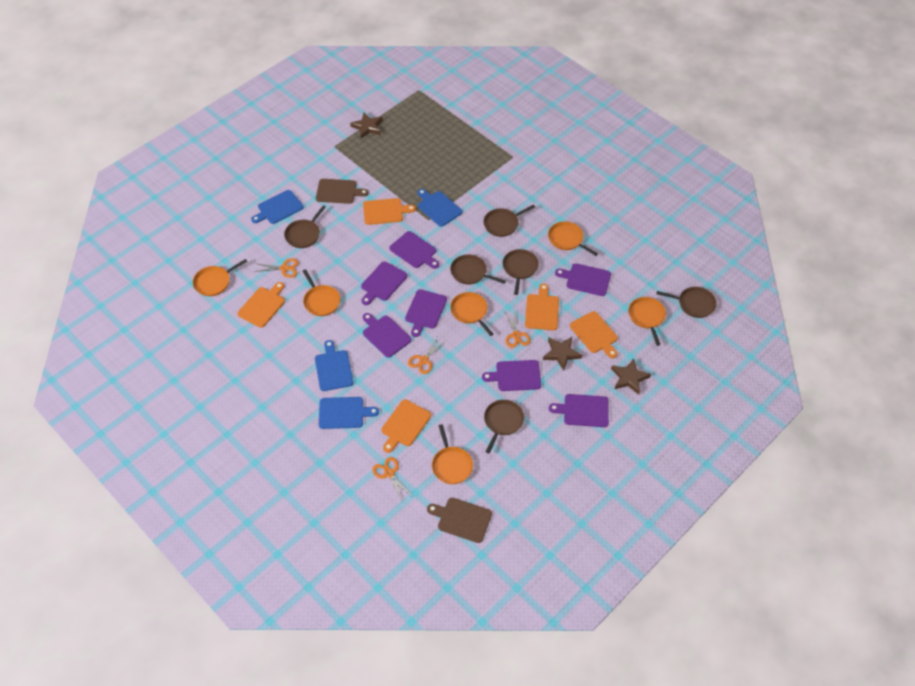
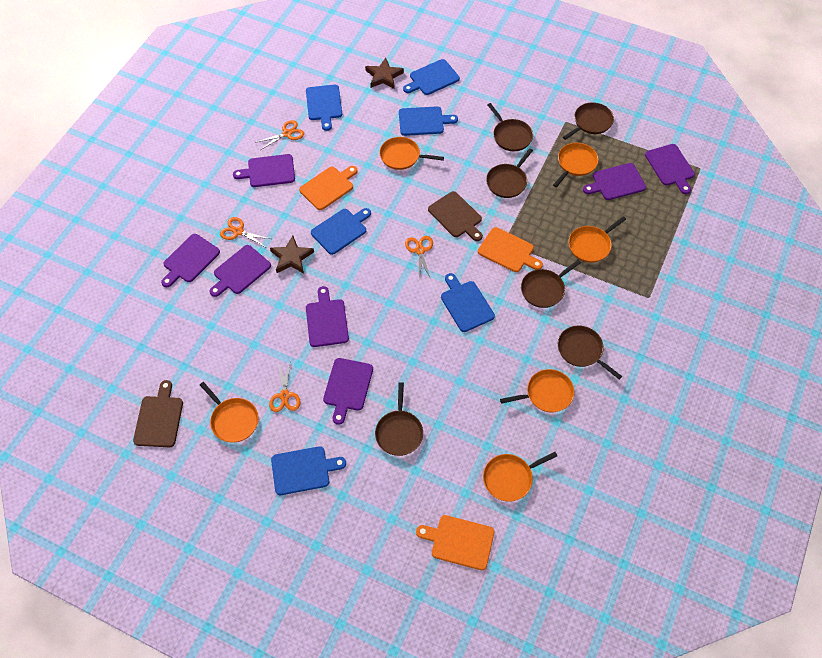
blue cutting board: [251,190,304,224] [315,340,353,391] [319,397,379,429] [417,189,462,227] = 4 -> [271,446,346,495] [306,85,342,131] [311,208,371,255] [399,106,458,136] [403,59,460,95] [441,273,495,332] = 6
brown star: [350,112,383,139] [543,337,582,371] [611,359,651,395] = 3 -> [270,236,314,273] [365,58,404,89] = 2
orange cutting board: [237,282,285,328] [363,198,416,225] [381,399,431,453] [525,284,559,330] [570,311,618,358] = 5 -> [299,166,358,210] [416,515,494,570] [478,227,543,272] = 3

